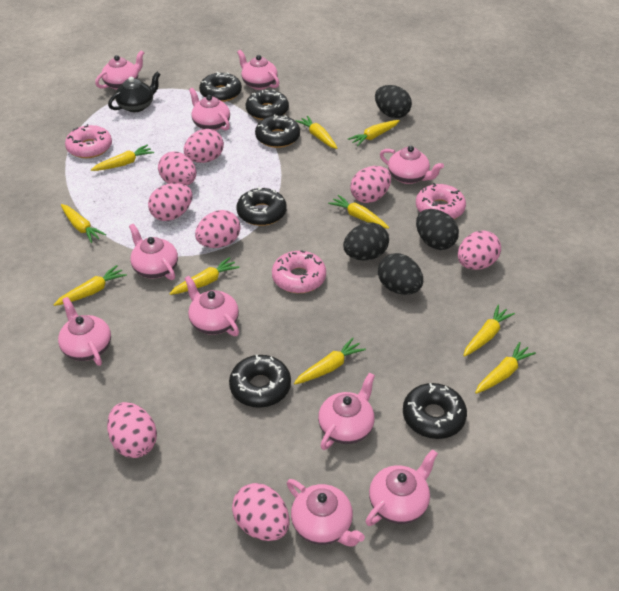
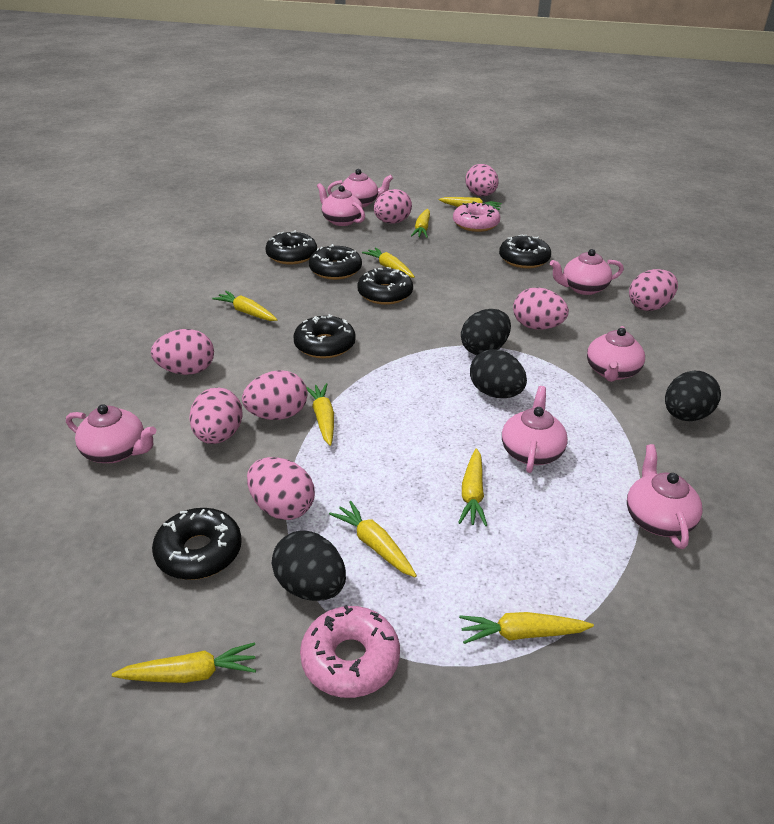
black teapot: [108,72,160,112] = 1 -> none = 0
pink donut: [65,124,112,158] [272,250,326,293] [416,183,466,219] = 3 -> [300,605,400,698] [453,202,500,232] = 2
pink teapot: [58,297,111,366] [95,50,144,90] [129,224,178,280] [184,276,239,336] [189,88,230,131] [237,50,279,90] [287,479,365,547] [318,373,375,450] [365,449,438,526] [380,146,444,184] = 10 -> [66,404,156,463] [317,183,365,226] [327,169,393,207] [502,386,568,473] [550,249,624,295] [587,326,645,382] [627,444,703,549] = 7
yellow carrot: [53,265,127,306] [61,204,106,243] [91,145,154,171] [169,257,240,295] [294,338,366,384] [296,116,338,149] [328,195,389,229] [348,120,400,147] [463,305,515,357] [475,342,536,394] = 10 -> [112,642,256,683] [212,291,278,321] [306,383,334,446] [329,501,417,577] [362,247,415,278] [411,209,430,238] [439,197,502,210] [458,448,487,526] [459,612,594,644] = 9

